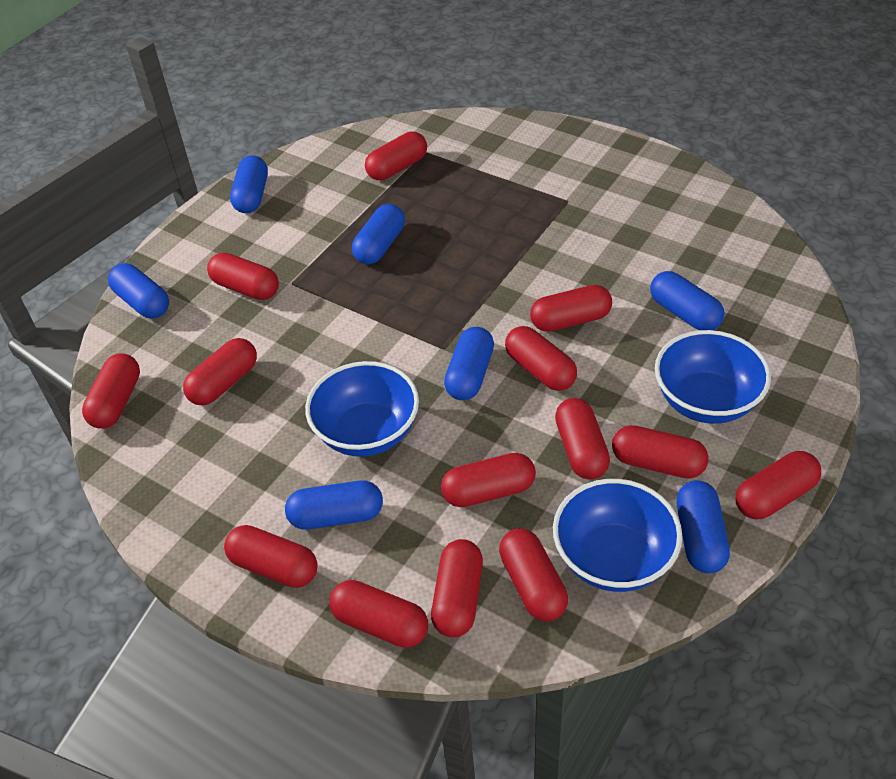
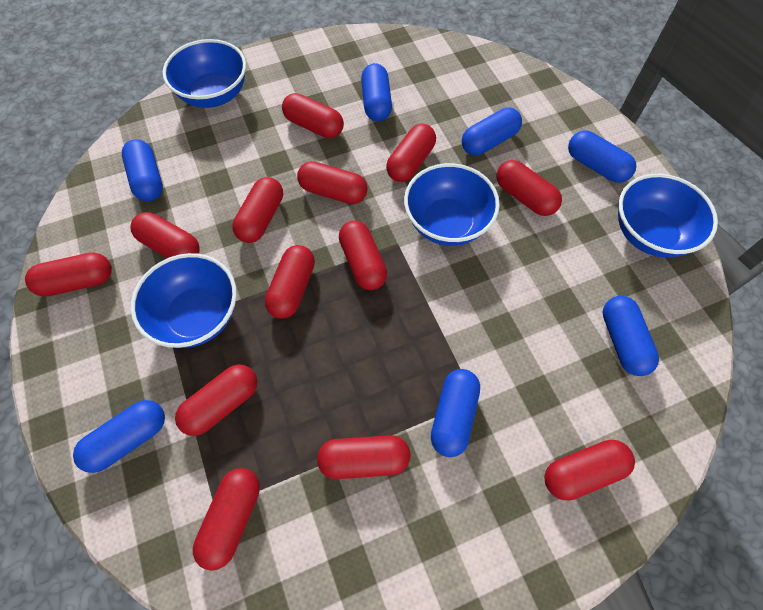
blue bowl: [305,361,419,457] [553,479,682,592] [655,330,771,424] = 3 -> [130,253,237,348] [162,39,246,108] [404,163,500,246] [618,174,718,257] = 4
red capsule: [82,353,140,429] [183,338,257,405] [207,253,279,300] [224,525,318,588] [329,580,428,648] [365,132,427,180] [431,539,483,637] [441,453,536,507] [499,528,568,622] [505,326,577,391] [530,285,612,332] [555,398,610,480] [612,425,709,479] [736,451,821,519] = 14 -> [25,252,112,296] [130,212,200,258] [175,364,258,436] [193,468,260,571] [232,177,283,243] [265,245,315,319] [282,93,344,138] [297,161,368,204] [317,435,410,479] [339,221,387,290] [386,124,436,182] [496,160,562,216] [544,440,635,501] = 13

